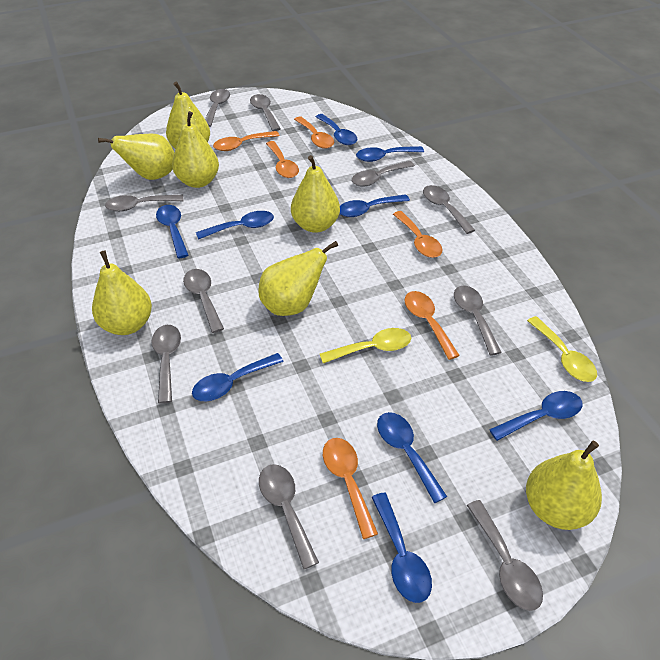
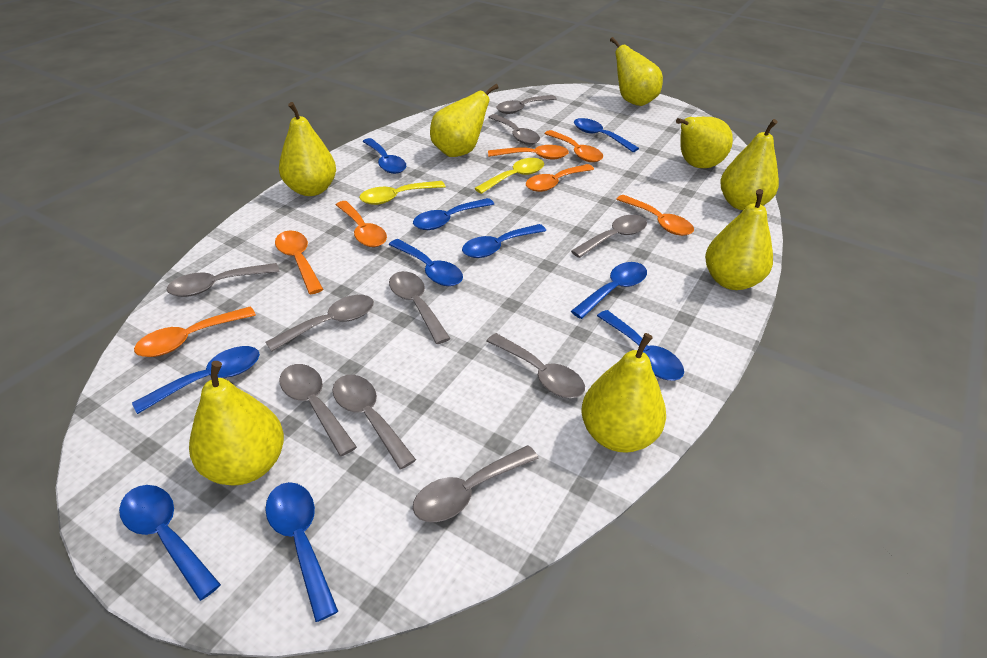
blue spoon: [156,205,189,259] [192,353,284,401] [196,211,274,240] [316,114,357,145] [340,194,410,217] [356,146,424,162] [372,493,432,603] [377,412,447,503] [489,391,583,441] = 9 -> [119,485,221,601] [132,346,260,414] [265,482,338,622] [362,138,406,174] [389,239,463,286] [413,198,494,230] [462,224,546,258] [571,262,647,319] [574,118,639,152] [597,310,684,381] = 10
orange spoon: [213,131,280,151] [266,141,299,178] [294,116,334,149] [323,438,378,539] [393,211,443,258] [404,291,460,360] = 6 -> [134,306,256,357] [275,231,324,294] [336,201,387,247] [488,145,569,159] [526,164,594,192] [544,130,603,162] [616,195,694,236] = 7
yellow pear: [92,250,152,335] [98,134,174,180] [166,81,210,149] [172,111,219,188] [258,241,338,316] [291,155,340,233] [526,441,602,530] = 7 -> [189,361,284,486] [279,102,336,196] [430,84,499,157] [581,333,666,453] [610,37,663,106] [676,117,733,168] [705,189,773,290] [720,119,779,210] = 8

